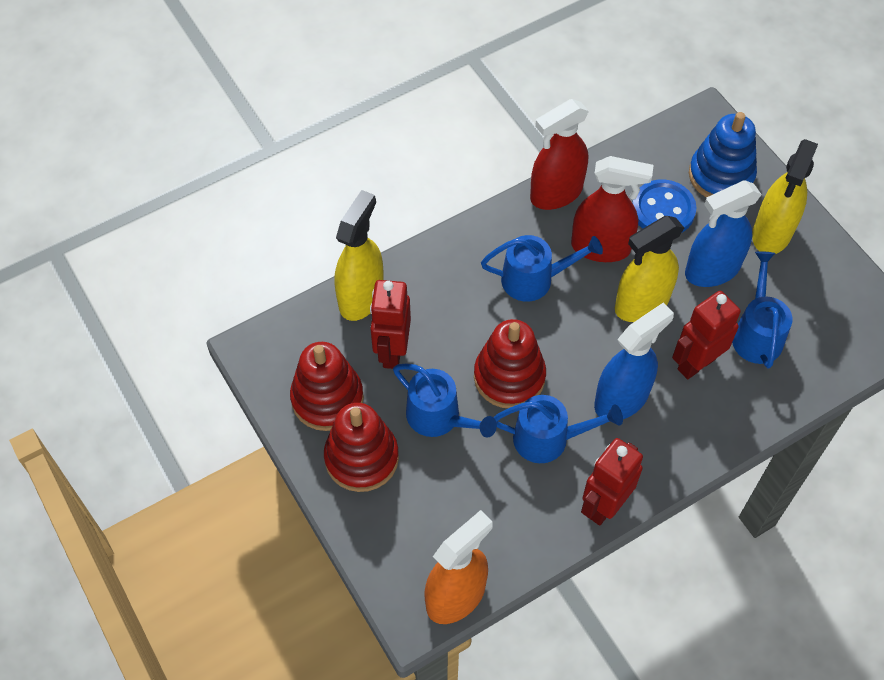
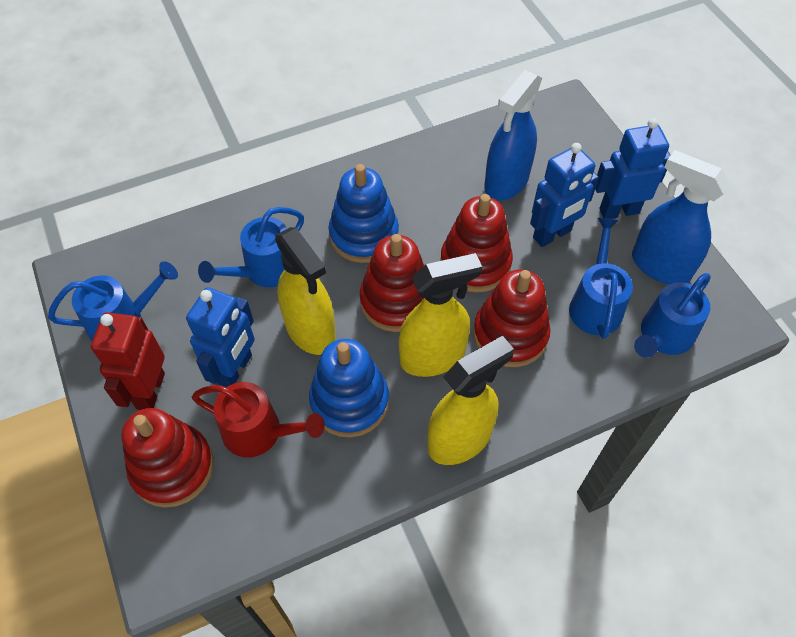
blue button: [632,179,697,232] = 1 -> none = 0
blue robot: none = 0 -> [186,287,255,387] [530,143,599,247] [595,118,671,219] = 3
blue stacking toy: [689,112,757,198] = 1 -> [309,339,389,438] [328,164,399,263] = 2
orange spray bottle: [425,510,493,624] = 1 -> none = 0
red robot: [370,280,411,369] [581,438,643,526] [672,291,741,379] = 3 -> [91,312,165,410] = 1
red spray bottle: [530,99,589,210] [571,156,653,262] = 2 -> none = 0
red stacking toy: [290,342,364,431] [324,403,399,492] [474,319,546,408] = 3 -> [121,408,214,508] [360,234,425,332] [440,194,513,293] [473,269,551,367] = 4
red watering can: none = 0 -> [192,382,325,457] = 1

